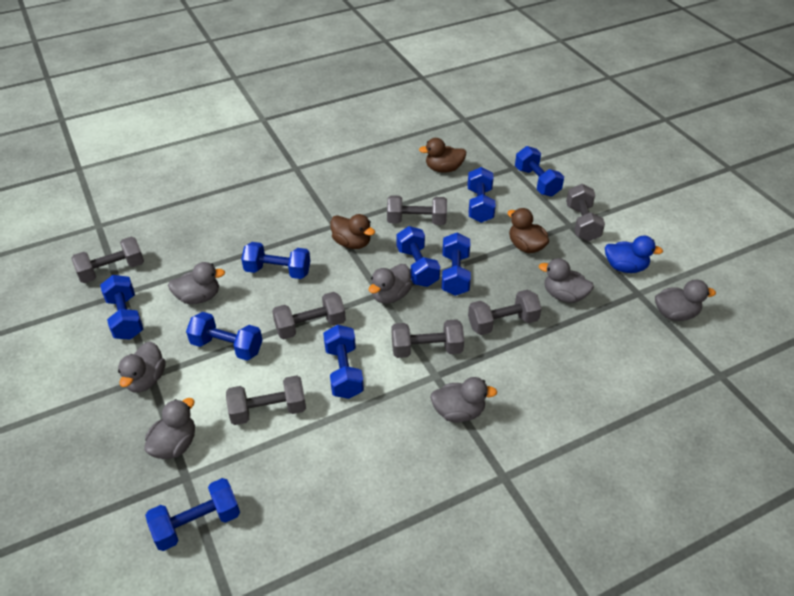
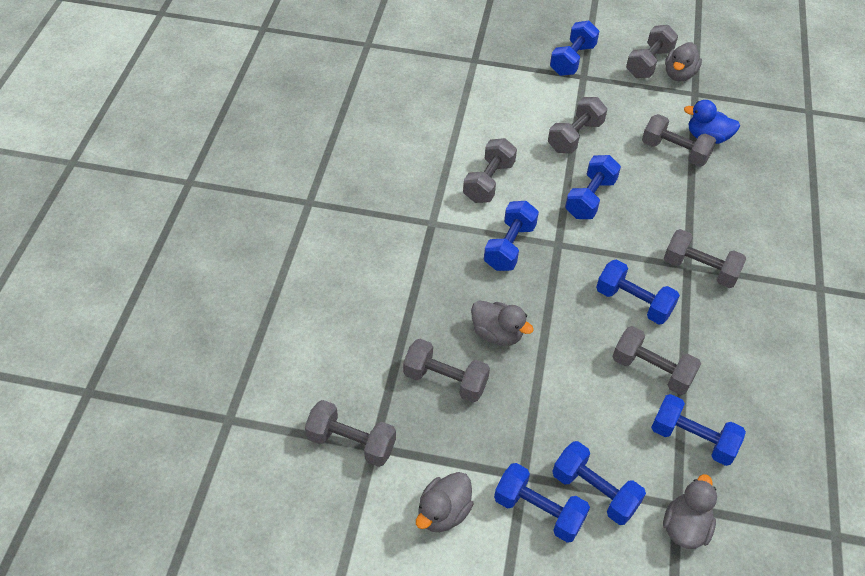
blue dumbbell: [100,275,143,340] [145,478,240,551] [186,312,263,361] [241,242,310,279] [323,325,364,399] [397,226,440,287] [442,233,471,296] [468,167,496,223] [515,146,564,197] = 9 -> [484,201,539,271] [494,463,590,543] [550,21,599,76] [552,441,646,525] [565,155,621,219] [596,259,680,324] [651,394,746,466] = 7
brown duck: [330,214,375,249] [419,138,466,173] [507,208,549,253] = 3 -> none = 0
grey duck: [118,342,166,392] [144,398,195,459] [168,262,225,304] [369,264,412,304] [430,377,497,423] [539,258,594,303] [655,280,716,321] = 7 -> [416,472,473,532] [471,300,534,346] [663,474,717,549] [665,42,702,82] = 4
grey dumbbell: [71,237,144,283] [226,375,306,425] [272,292,346,339] [387,195,447,225] [392,319,464,358] [468,289,542,335] [566,184,605,241] = 7 -> [305,400,396,467] [403,339,490,402] [463,138,517,203] [548,97,607,154] [612,326,701,395] [626,25,678,78] [642,114,716,167] [664,229,747,288] = 8

